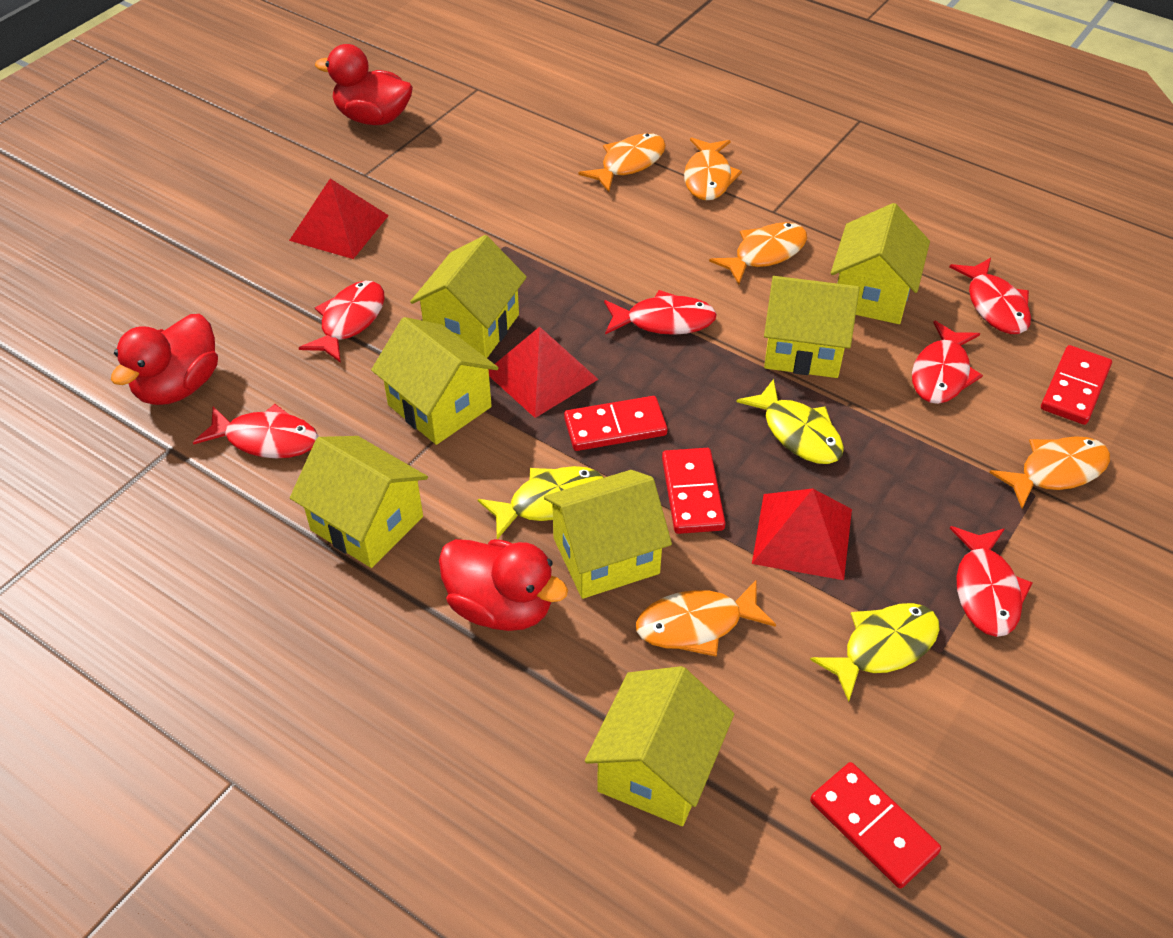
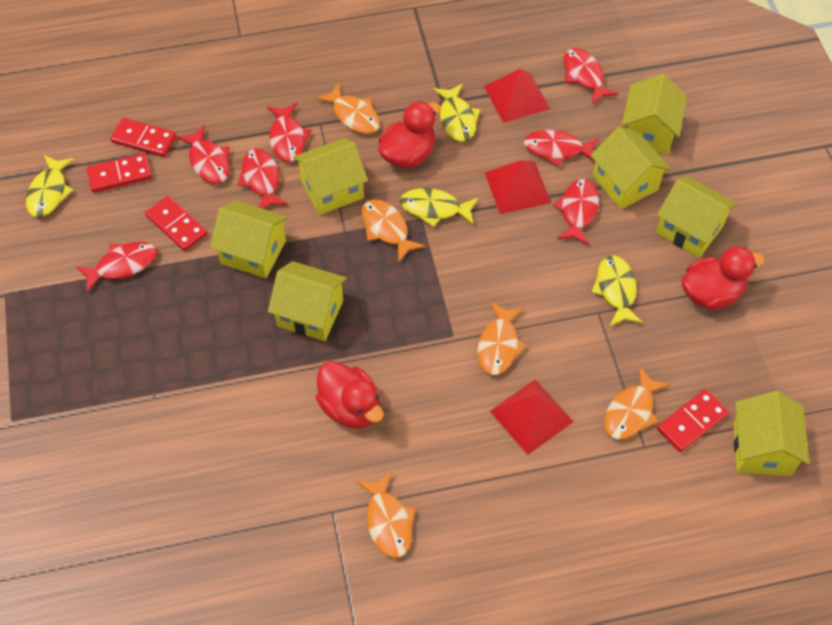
red fish: [193,404,318,458] [299,281,385,363] [604,290,717,335] [912,320,983,404] [949,258,1031,334] [950,526,1032,637] = 6 -> [76,242,157,292] [177,125,230,184] [237,149,288,209] [267,103,312,162] [524,130,599,167] [553,179,599,245] [564,48,618,104] = 7
yellow fish: [478,466,604,539] [736,379,844,464] [810,603,940,702] = 3 -> [26,155,74,217] [400,188,479,227] [433,84,481,142] [591,255,643,326] = 4

